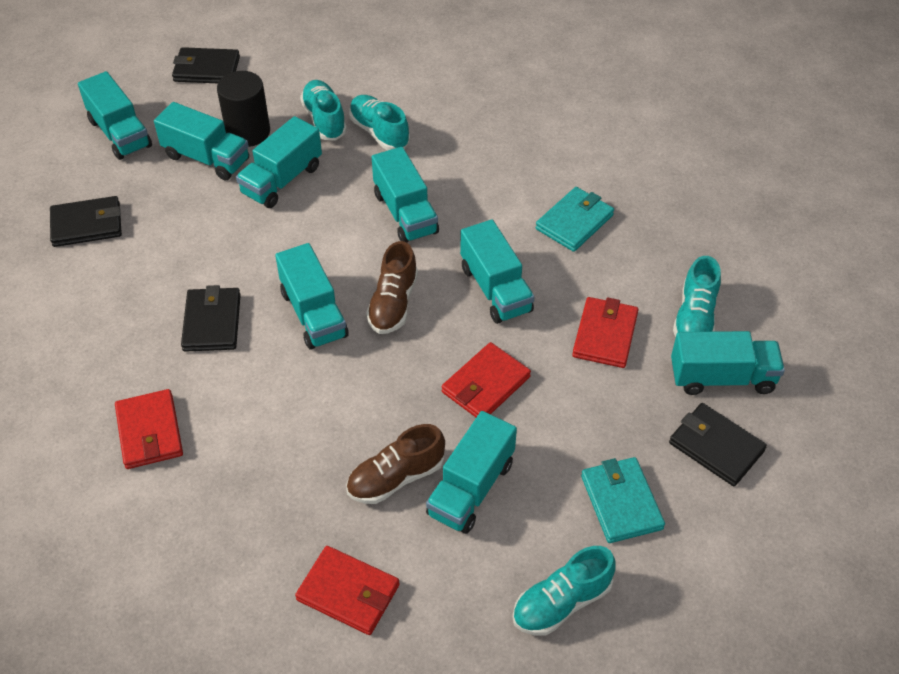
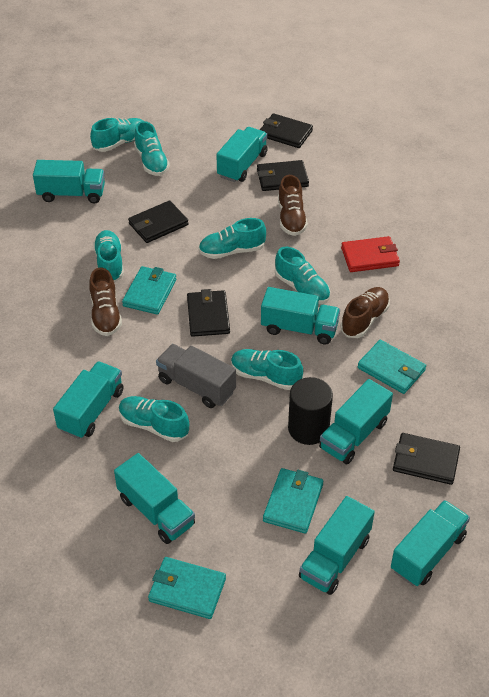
black wallet: [50,196,122,247] [172,47,240,83] [181,285,241,352] [669,403,767,486] = 4 -> [128,200,189,243] [187,289,230,337] [257,160,309,191] [260,113,313,148] [393,433,460,485] = 5
brown shoe: [346,424,445,504] [366,241,418,334] = 2 -> [89,267,122,336] [278,175,308,236] [340,287,390,338] = 3
grey truck: none = 0 -> [156,344,236,408] = 1
red wallet: [115,389,183,469] [295,546,400,635] [442,342,531,417] [572,297,638,368] = 4 -> [341,236,400,272] = 1
turquoise shoe: [300,80,347,141] [349,95,410,150] [512,546,616,635] [673,256,721,337] = 4 -> [90,118,143,152] [93,230,124,282] [119,396,189,442] [134,121,170,176] [199,218,266,259] [231,349,303,390] [275,247,330,304] = 7
turquoise wallet: [536,187,614,252] [581,457,665,543] = 2 -> [122,266,177,315] [148,557,226,619] [263,468,323,534] [358,340,426,394] = 4

